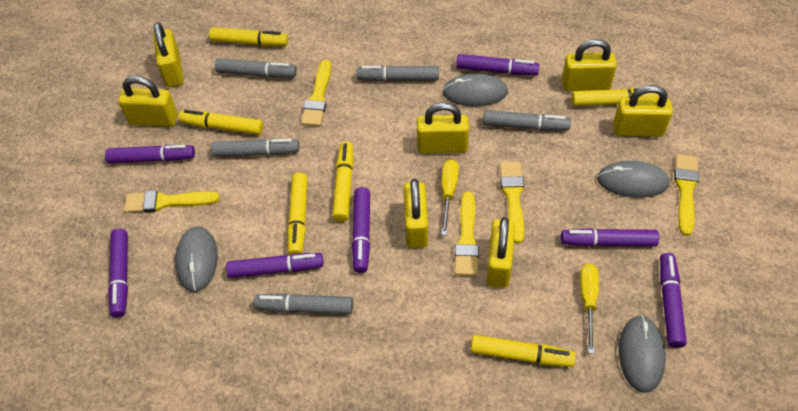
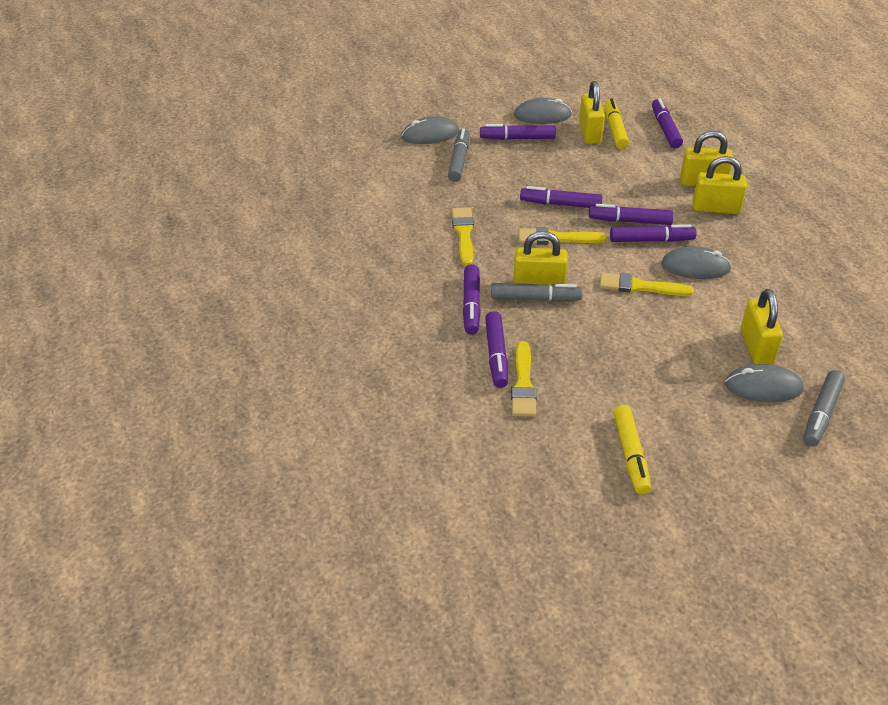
grey marker: [211,138,299,157] [215,58,297,78] [253,293,353,314] [356,65,439,81] [483,110,571,131] = 5 -> [448,128,470,182] [491,283,582,302] [803,370,845,447] = 3
yellow brush: [124,190,220,213] [301,59,331,126] [455,192,479,276] [500,162,524,243] [674,154,699,236] = 5 -> [452,207,474,266] [511,341,537,417] [518,227,607,245] [599,272,694,296] = 4
yellow marker: [179,110,263,135] [209,27,288,46] [288,173,308,255] [332,142,353,222] [471,335,576,367] [572,88,659,106] = 6 -> [605,99,629,149] [614,405,651,494] = 2
yellow padlock: [118,76,178,127] [153,22,184,87] [403,179,428,248] [417,103,469,154] [487,217,515,288] [562,39,617,91] [613,85,673,137] = 7 -> [513,231,568,285] [579,81,605,144] [680,131,733,186] [692,156,747,214] [741,289,783,364] = 5
yellow screwdriver: [441,159,459,235] [580,264,599,354] = 2 -> none = 0

